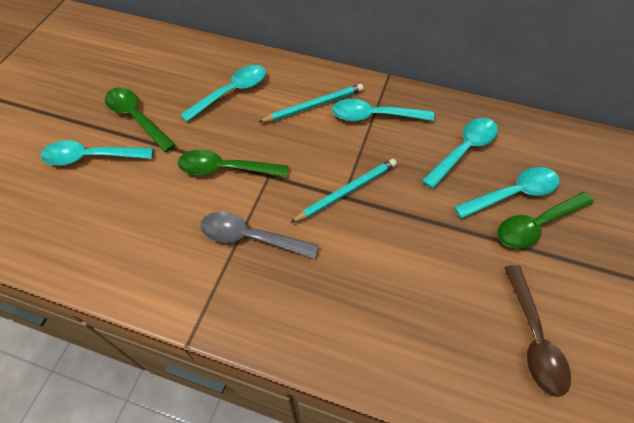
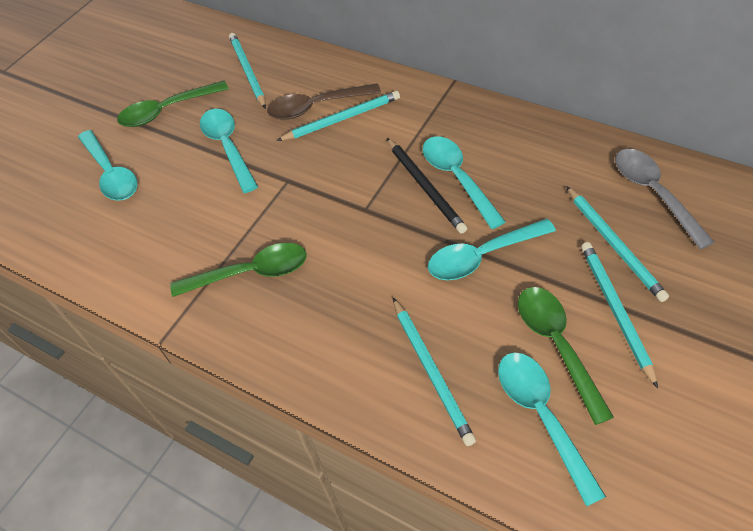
black pencil: none = 0 -> [387,138,467,234] = 1
turquoise pencil: [259,84,364,122] [290,159,397,223] = 2 -> [229,33,266,109] [276,91,400,141] [393,298,476,446] [566,186,669,302] [581,242,658,389] = 5

